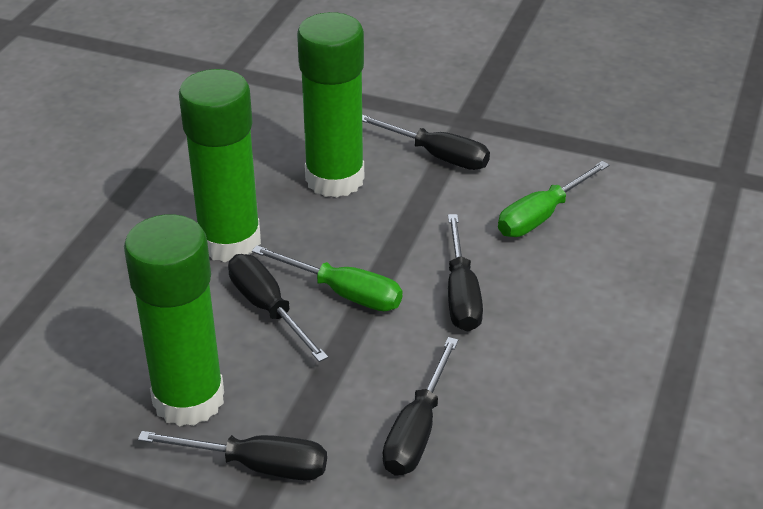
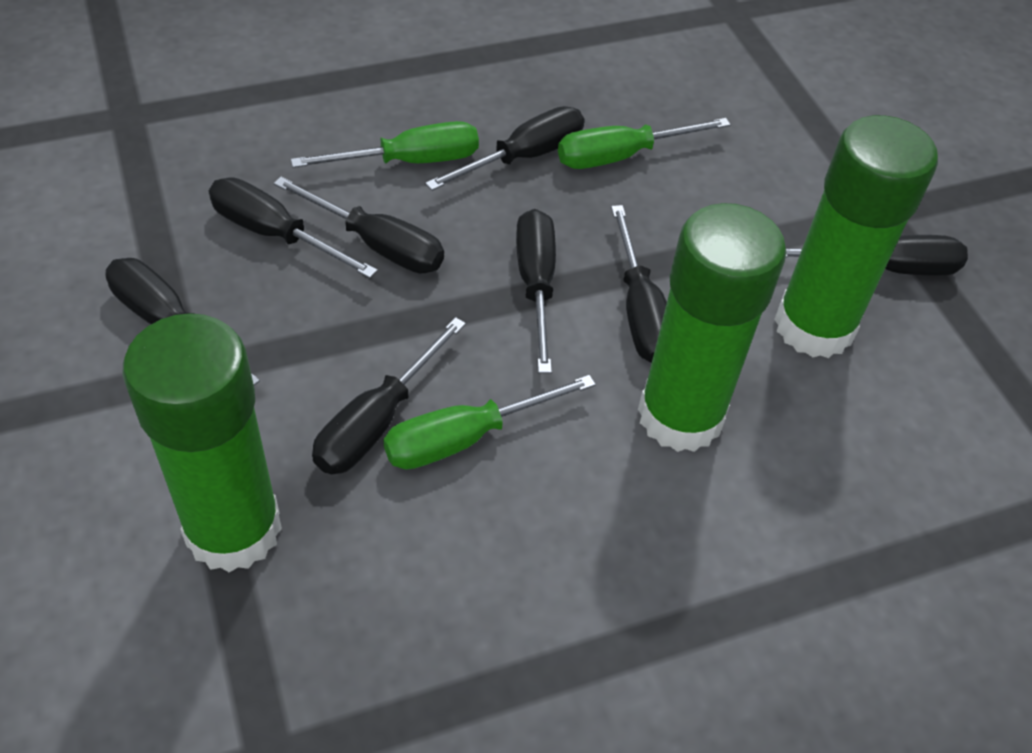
black screwdriver: [138,431,327,481] [228,254,328,362] [362,115,490,170] [383,337,458,476] [448,214,483,331] = 5 -> [105,258,260,385] [209,177,377,278] [273,177,444,274] [312,317,466,474] [425,106,585,191] [516,209,556,373] [611,205,667,363] [786,235,968,276] = 8
green screwdriver: [252,245,402,311] [498,161,609,237] = 2 -> [291,121,479,168] [383,375,596,470] [558,118,731,169] = 3

